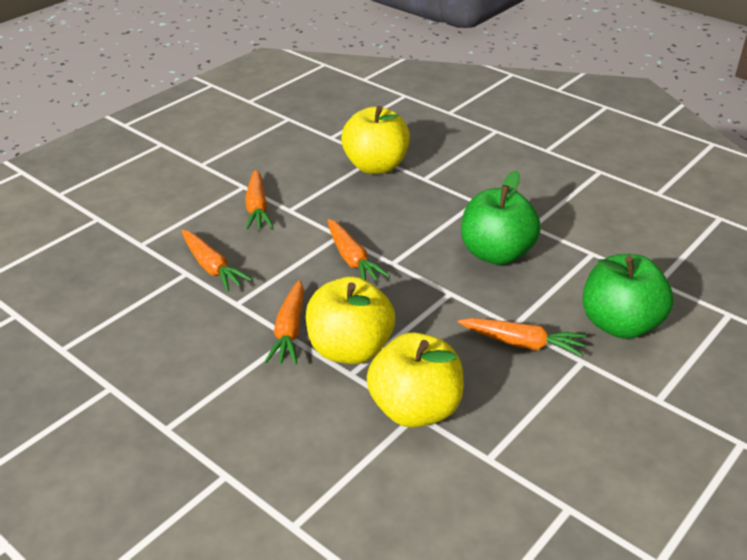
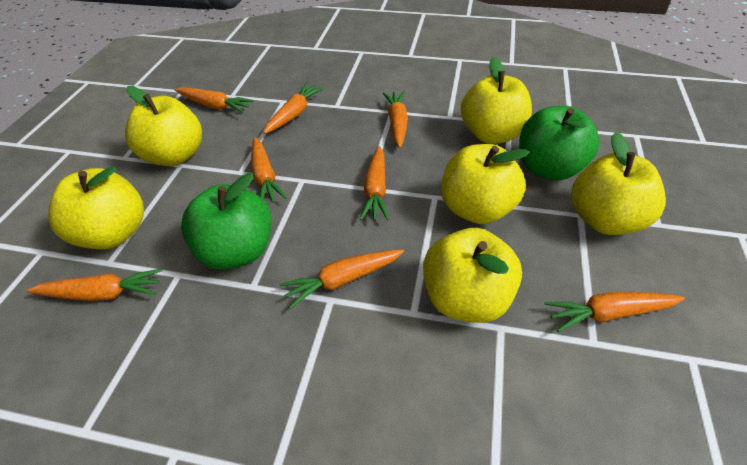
orange carrot: [182,230,253,292] [245,170,274,230] [265,280,304,365] [327,219,390,281] [458,318,586,356] = 5 -> [27,269,162,301] [175,87,254,113] [251,137,287,202] [263,83,324,134] [279,249,404,309] [360,146,389,221] [383,91,408,148] [544,291,685,332] = 8
yellow apple: [306,276,395,364] [341,106,410,174] [367,332,464,428] = 3 -> [48,166,144,249] [125,86,202,166] [423,228,522,323] [441,144,530,224] [461,57,532,144] [571,132,666,235] = 6

